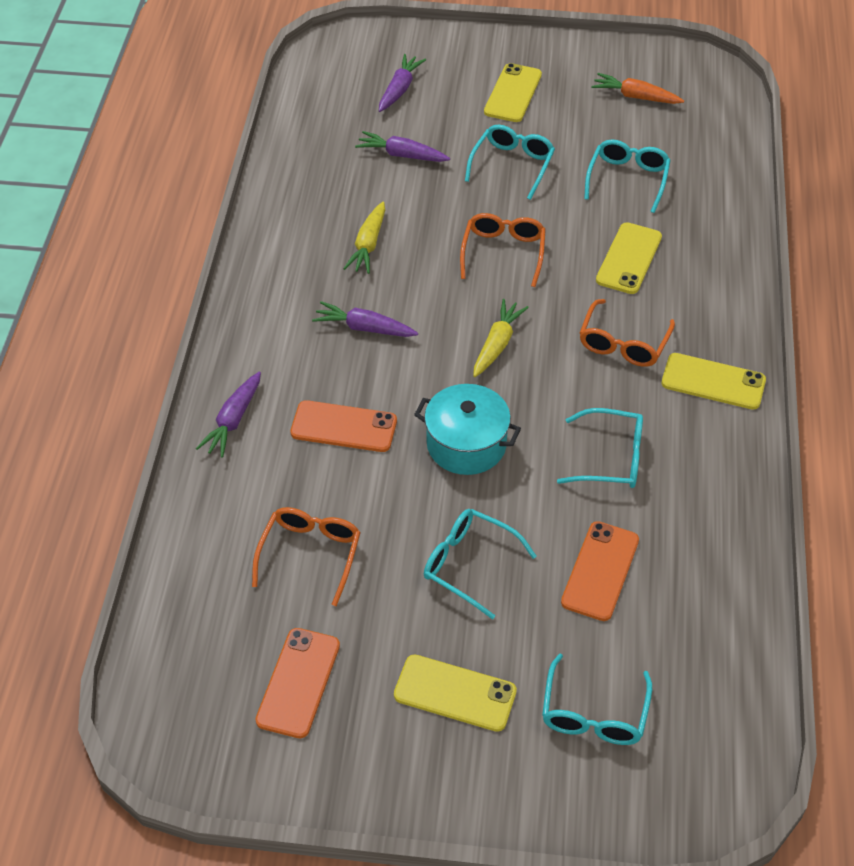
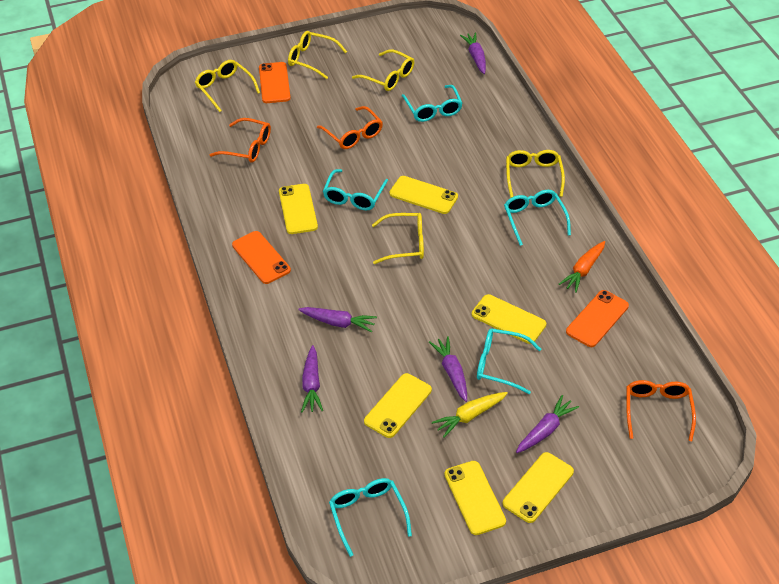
purple carrot: [196,371,261,458] [312,301,418,337] [355,131,450,162] [379,54,426,112] = 4 -> [298,307,377,333] [301,345,323,413] [429,336,467,402] [460,32,486,74] [516,395,579,453] = 5
turquoise pot: [414,384,521,475] = 1 -> none = 0
yellow carrot: [343,202,385,274] [473,299,529,377] = 2 -> [432,392,508,438] = 1
yellow glasses: none = 0 -> [195,60,260,112] [288,31,347,79] [352,49,414,91] [372,213,424,264] [506,150,565,198] = 5
yellow phone: [394,654,517,732] [484,63,542,122] [596,222,662,294] [661,353,766,410] = 4 -> [279,184,318,234] [364,373,432,438] [390,176,458,214] [444,461,506,535] [472,294,546,344] [503,452,574,523] = 6

